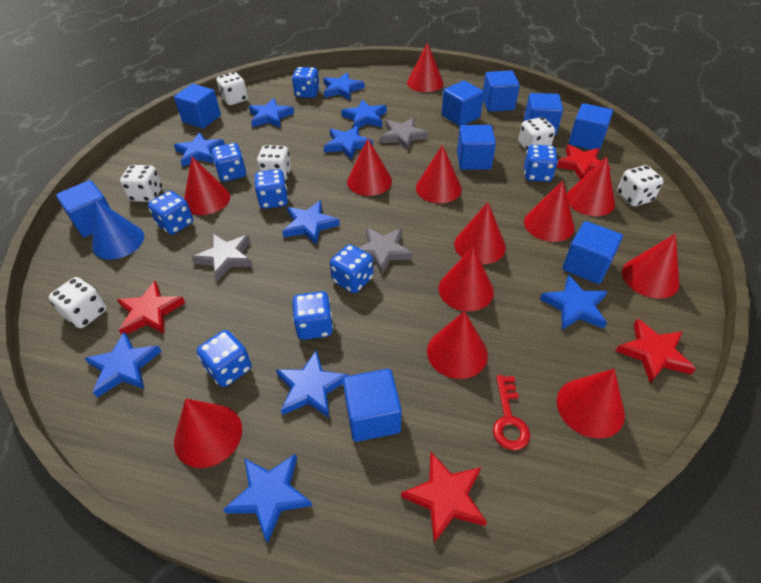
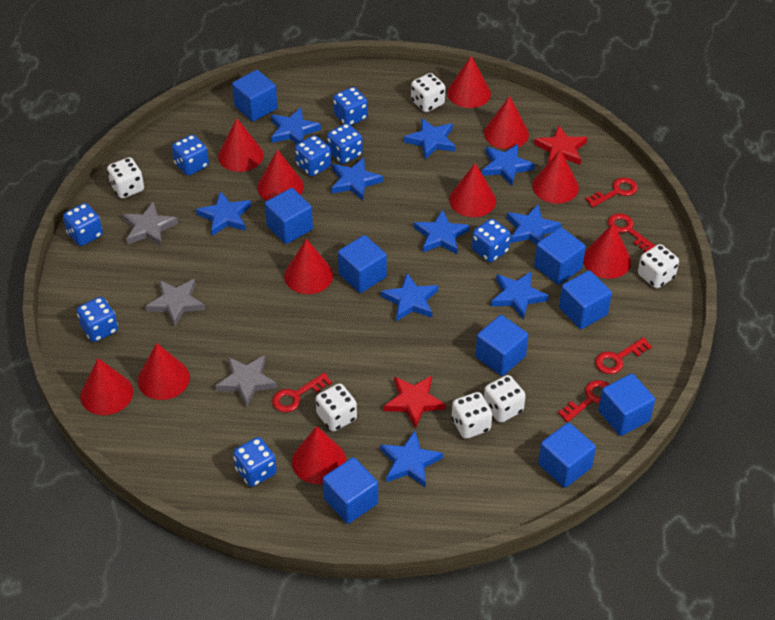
blue cone: [92,198,144,260] = 1 -> none = 0
red cone: [174,399,242,468] [184,157,230,215] [347,138,392,196] [407,42,443,92] [416,145,462,203] [427,311,488,379] [439,247,494,312] [454,202,506,264] [524,180,574,242] [557,369,625,439] [567,156,615,216] [622,234,679,299] = 12 -> [80,358,133,415] [138,343,190,400] [218,118,264,172] [257,149,304,201] [284,239,333,294] [292,426,346,484] [447,56,491,108] [449,163,496,217] [484,96,529,149] [532,149,579,204] [583,223,631,279] = 11
red key: [493,375,530,450] = 1 -> [272,373,332,412] [558,380,609,422] [585,177,638,207] [595,337,652,374] [608,213,655,252] = 5
red star: [117,281,185,335] [401,452,487,543] [556,144,611,180] [615,318,696,384] = 4 -> [384,376,446,428] [534,126,587,165] = 2

